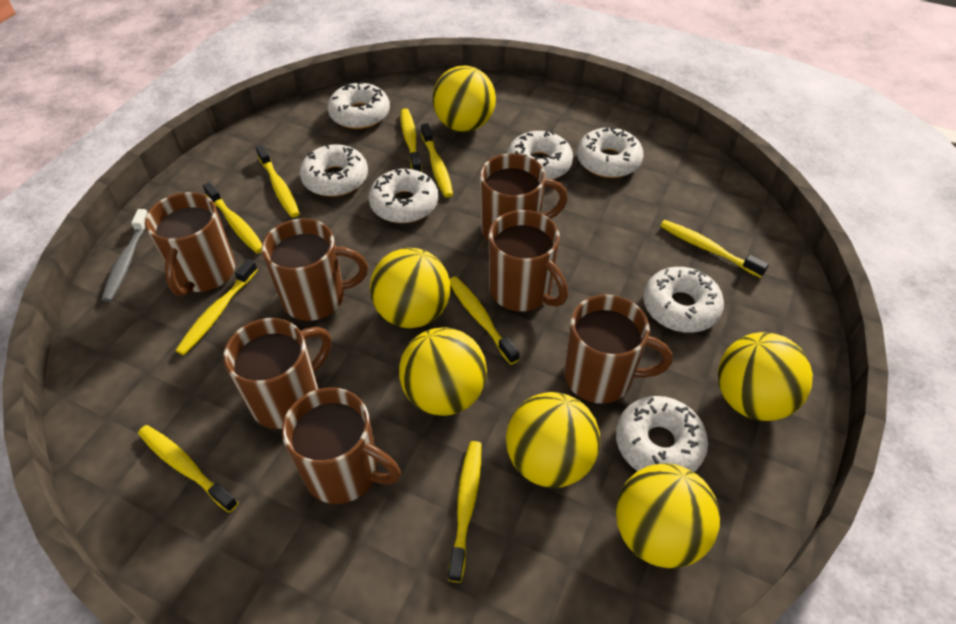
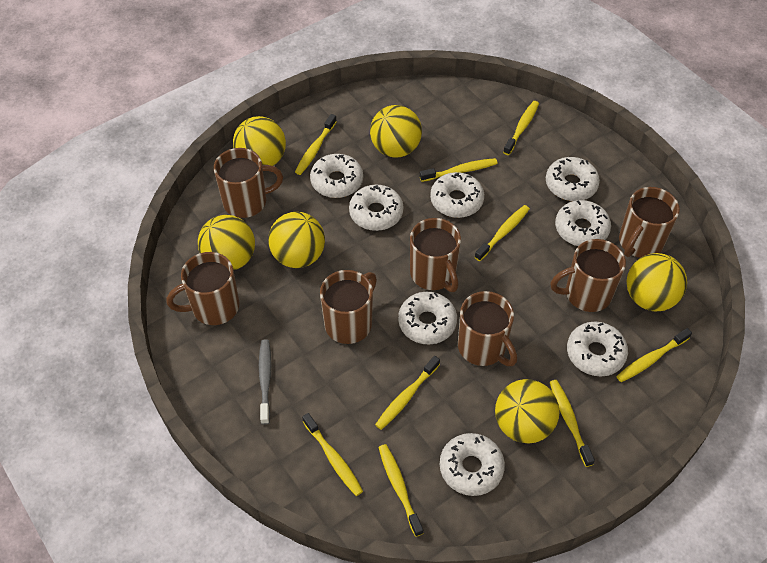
white donut: [300,144,368,197] [327,81,390,129] [369,169,438,223] [507,131,573,179] [577,126,643,178] [616,396,708,472] [643,267,724,333] = 7 -> [310,154,363,198] [349,185,403,231] [398,292,457,345] [430,172,484,218] [440,433,505,496] [546,157,600,201] [555,200,611,246] [567,321,628,376] = 8

